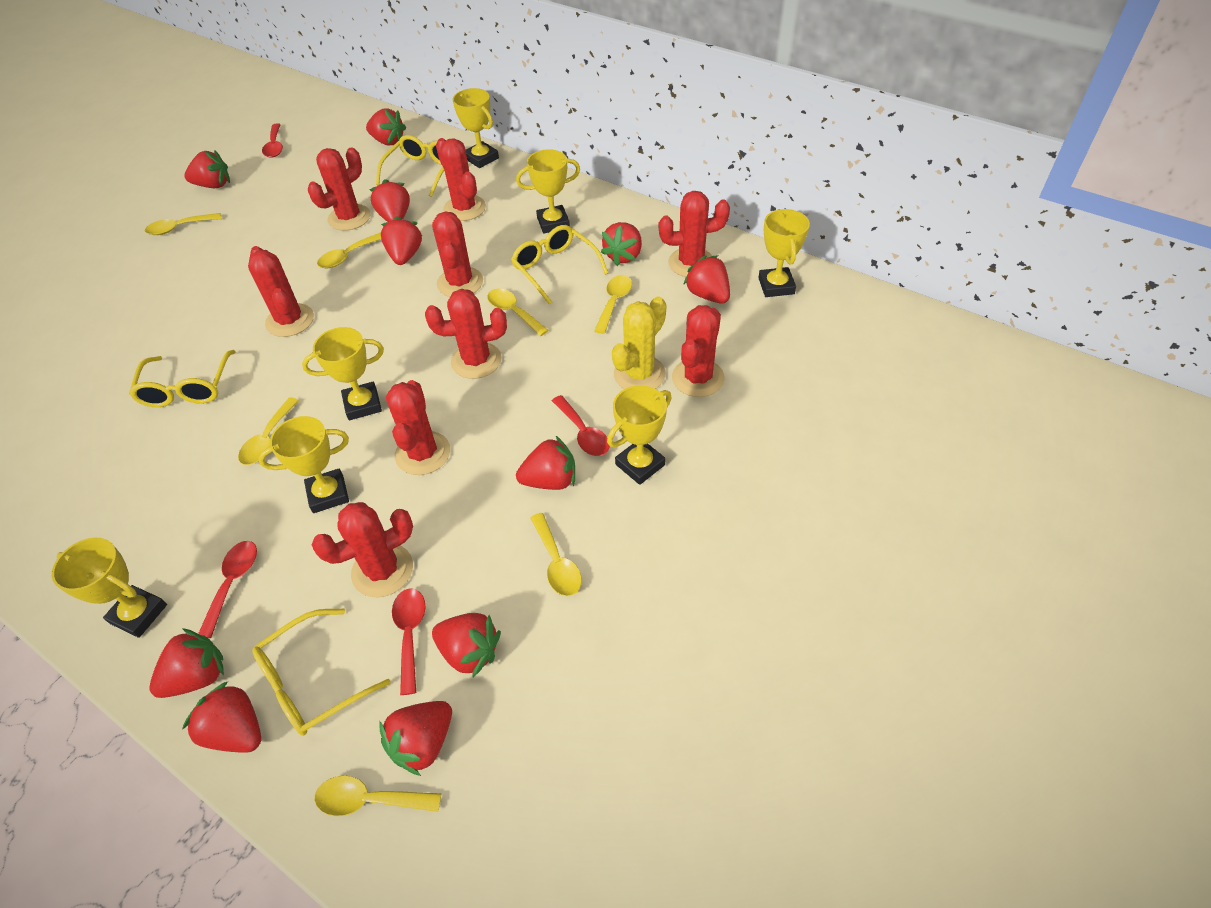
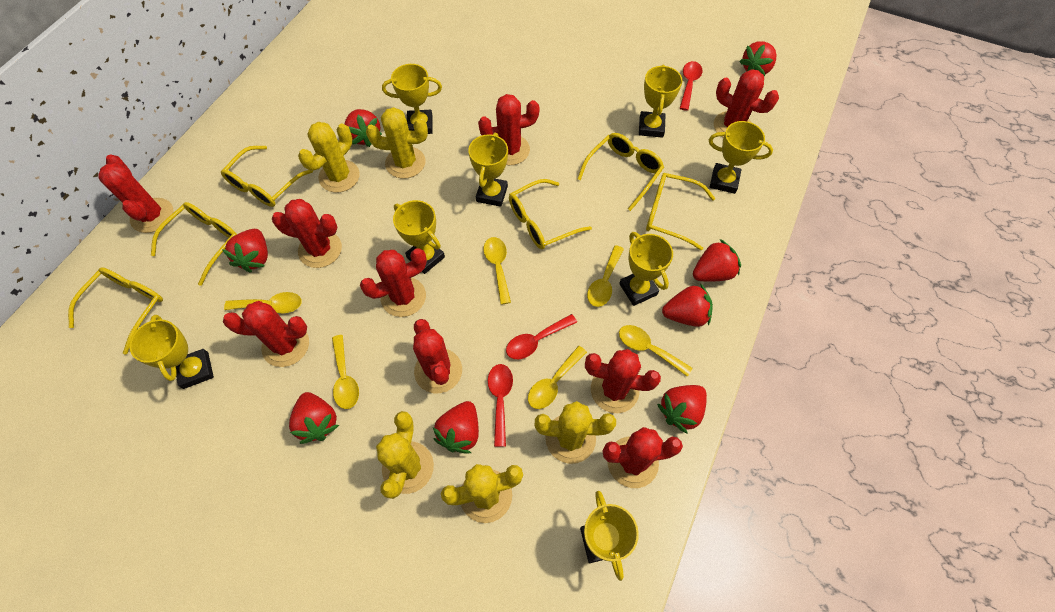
red spoon: [198,541,257,638] [262,123,283,158] [392,588,426,695] [552,395,609,456] = 4 -> [488,364,513,447] [506,314,577,359] [680,61,702,111] = 3
red strawberry: [150,628,224,698] [182,682,261,753] [184,150,230,188] [366,109,406,145] [370,179,410,222] [380,701,452,776] [381,216,422,265] [432,613,501,677] [516,436,575,490] [601,222,642,266] [683,255,730,304] = 11 -> [222,229,268,273] [289,392,339,444] [345,109,382,147] [433,401,479,454] [657,385,707,433] [662,283,713,327] [693,239,741,282] [739,41,776,76] = 8
yellow cactus: [612,296,667,389] = 1 -> [298,122,360,193] [366,107,428,179] [376,411,434,499] [441,464,523,523] [535,401,616,464] = 5
yellow glasses: [129,350,236,407] [252,609,391,736] [376,135,444,197] [511,225,608,304] = 4 -> [68,267,163,354] [151,202,237,286] [221,146,313,207] [509,179,592,249] [577,133,664,211] [646,173,715,251] = 6
yellow spoon: [145,213,222,235] [238,397,299,465] [314,776,441,816] [317,232,381,268] [487,289,548,336] [530,513,582,596] [594,275,632,334] = 7 -> [224,292,302,313] [332,335,359,409] [483,237,511,305] [528,346,587,409] [587,245,624,307] [619,325,693,377] = 6
yellow trophy: [52,538,167,638] [258,416,349,513] [302,327,384,420] [453,88,499,168] [516,149,580,233] [607,385,672,485] [758,209,810,297] = 7 -> [130,315,214,389] [382,64,442,134] [393,200,445,274] [468,133,508,207] [580,491,639,581] [619,232,673,306] [639,65,682,138] [709,121,773,194] = 8

